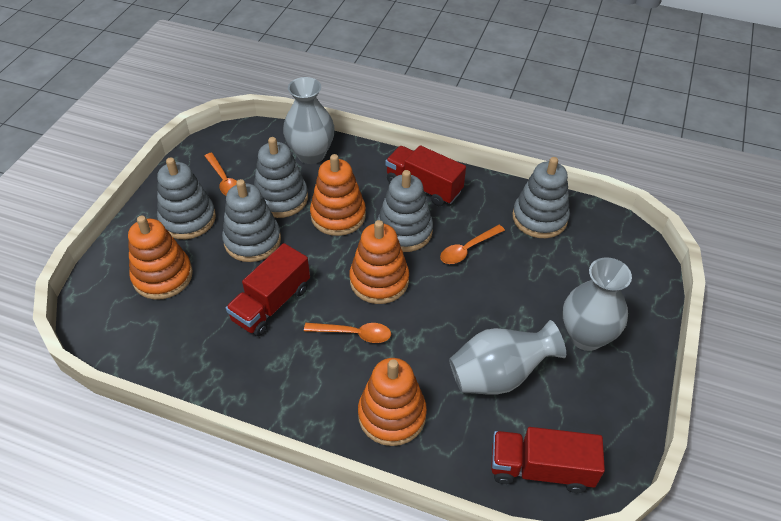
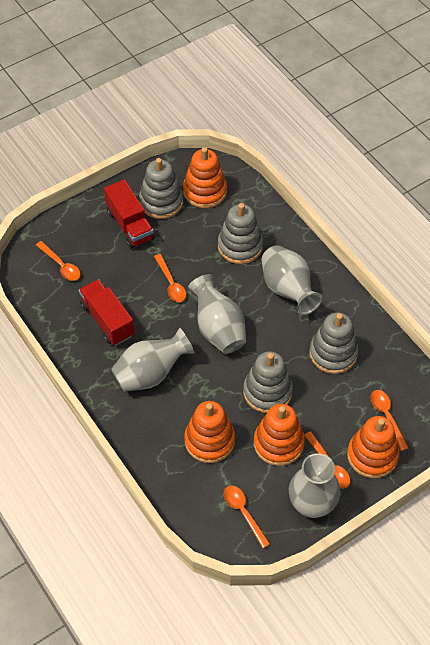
grey stacking toy: [157,157,216,239] [222,179,281,262] [254,137,308,218] [377,170,433,252] [512,157,570,238] = 5 -> [139,158,183,219] [218,203,263,264] [243,351,293,413] [309,312,358,374] = 4
grey vase: [283,77,335,164] [449,320,566,394] [563,257,632,351] = 3 -> [111,328,194,392] [188,274,246,354] [261,245,323,315] [289,453,341,518] = 4
orange spoon: [205,153,237,195] [304,323,391,343] [440,225,505,264] = 3 -> [36,241,81,281] [154,254,186,302] [224,485,270,548] [304,431,350,489] [371,390,408,451] = 5
red truck: [226,243,310,336] [385,145,466,206] [491,427,605,493] = 3 -> [79,279,135,345] [104,180,154,248] = 2

